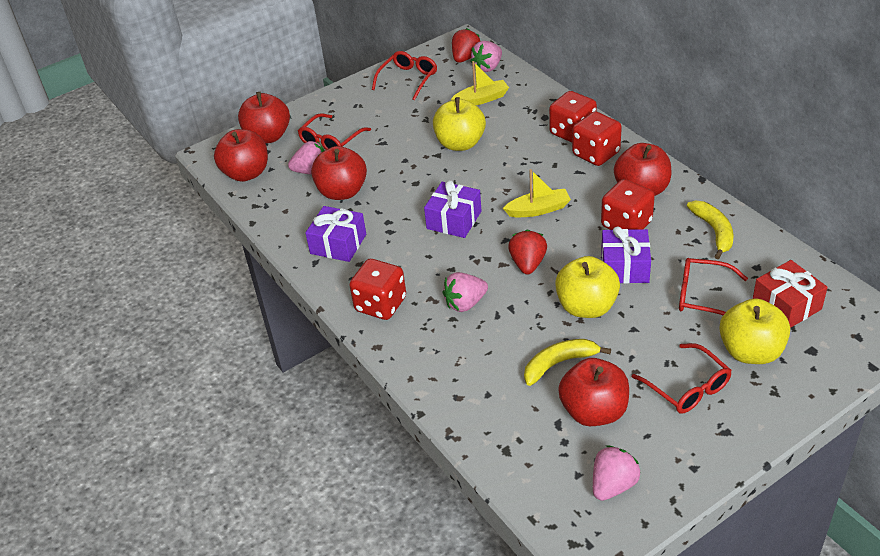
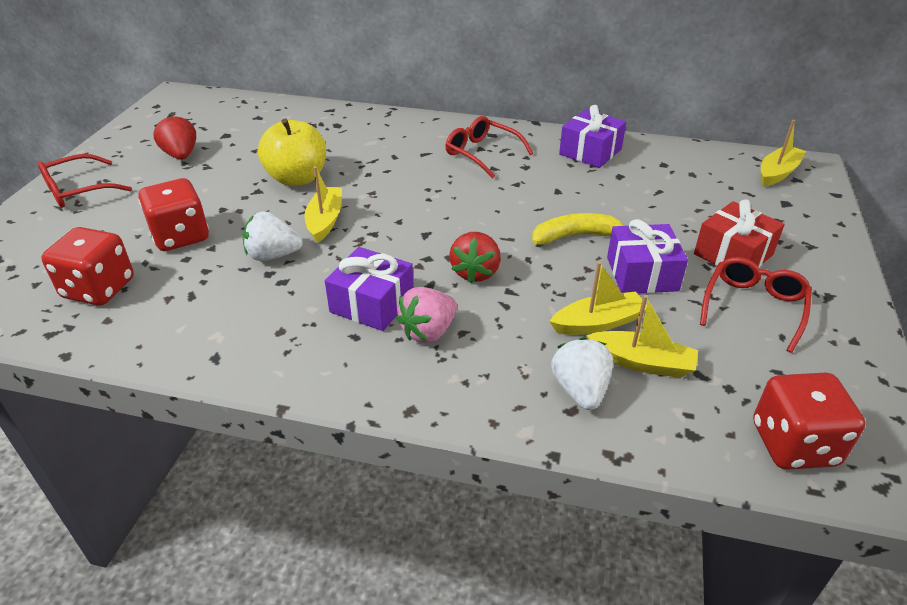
pink strawberry: [288,141,325,175] [442,272,488,312] [471,41,502,72] [593,445,641,501] = 4 -> [396,287,457,343] = 1
red apple: [214,129,268,182] [238,92,290,143] [311,146,367,200] [558,358,629,426] [614,143,671,196] = 5 -> none = 0
red dice: [349,259,406,320] [549,91,597,142] [572,111,622,166] [601,179,655,230] = 4 -> [41,227,134,305] [138,178,209,251] [753,373,865,470] = 3
red glasses: [298,113,371,150] [372,51,437,101] [632,343,732,414] [679,258,748,315] = 4 -> [38,154,132,208] [445,116,533,179] [700,257,812,353] = 3
white strawberry: none = 0 -> [243,211,303,261] [551,337,613,410] = 2
yellow apple: [433,97,486,151] [555,256,620,318] [719,298,790,364] = 3 -> [258,118,326,186] = 1
yellow banana: [524,339,611,386] [687,201,734,259] = 2 -> [532,213,624,245] = 1
yellow boat: [451,61,509,105] [503,169,571,217] = 2 -> [305,166,342,243] [549,262,647,335] [586,295,698,378] [761,120,807,186] = 4

